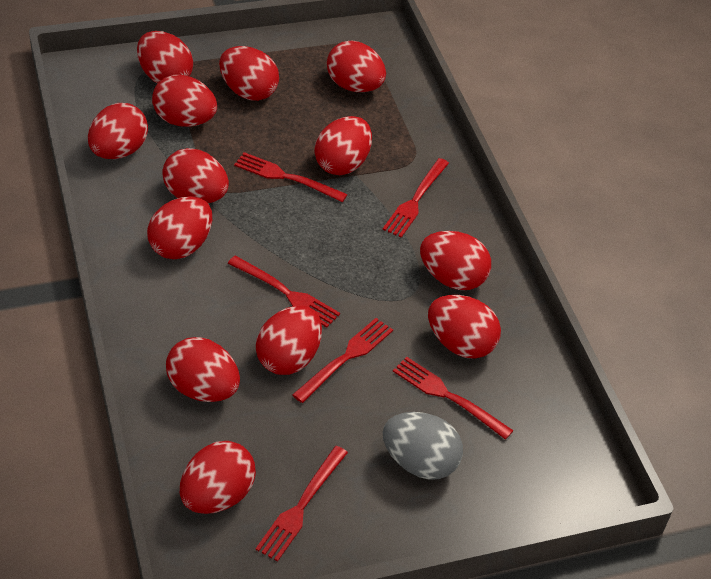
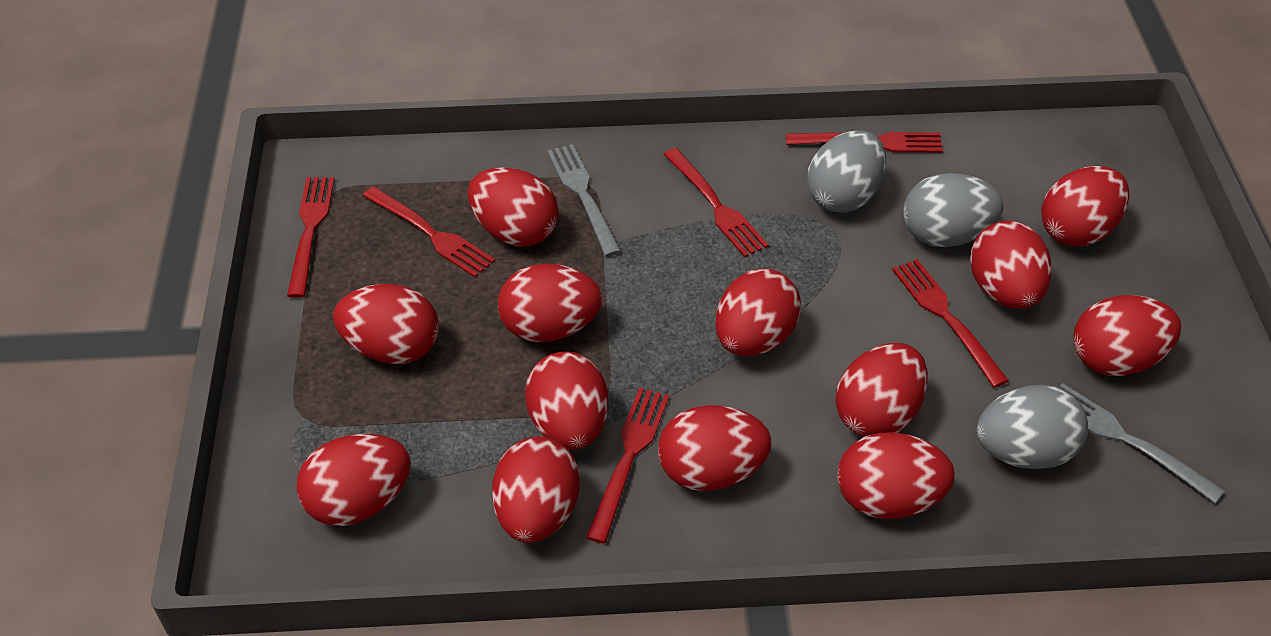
grey egg: [383,412,463,480] = 1 -> [807,130,886,213] [903,173,1003,247] [976,385,1088,469] = 3
grey fork: none = 0 -> [547,144,622,257] [1059,383,1224,503] = 2

